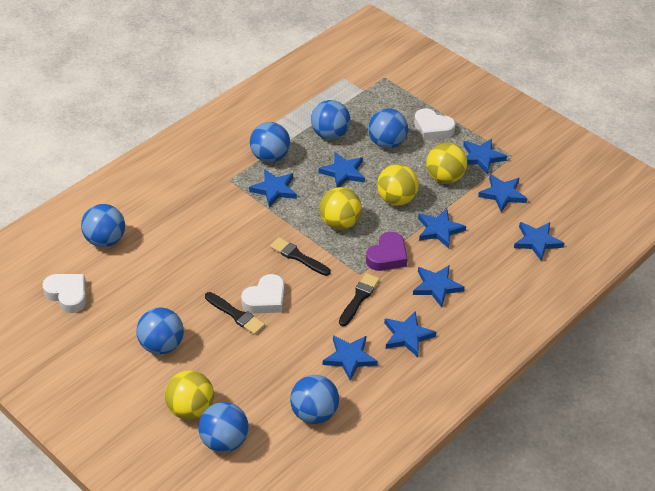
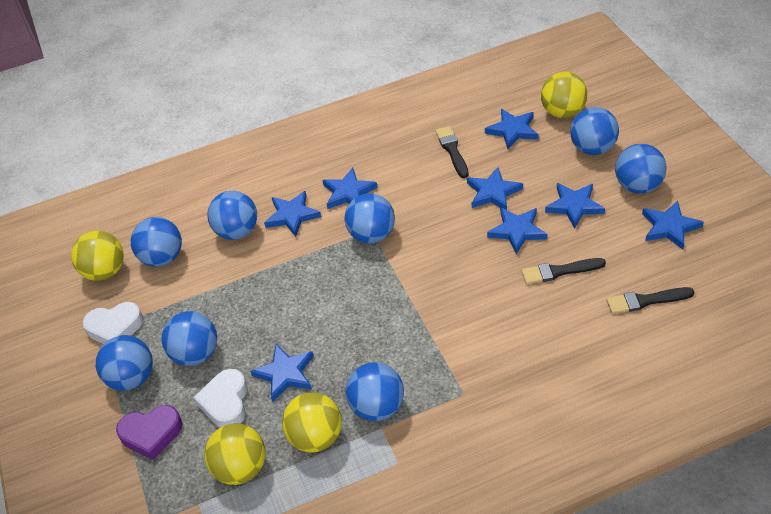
blue ball: [81,204,125,247] [136,307,184,355] [198,402,249,453] [250,122,290,163] [290,375,339,424] [311,100,351,140] [368,109,408,148] = 7 -> [96,335,153,391] [131,217,182,267] [161,311,217,366] [208,191,257,240] [345,193,395,243] [345,362,404,421] [570,107,619,155] [615,144,667,194] = 8
blue star: [249,169,297,207] [319,152,365,187] [323,335,378,381] [384,311,437,357] [413,265,465,307] [418,209,466,248] [463,139,507,174] [478,174,527,212] [514,222,564,261] = 9 -> [250,344,314,402] [264,191,321,237] [322,167,378,209] [467,167,523,210] [485,109,539,149] [487,207,547,254] [545,183,605,229] [642,200,704,249] = 8
white heart: [42,274,86,313] [241,274,284,314] [414,108,456,140] = 3 -> [83,302,143,344] [194,369,248,428] = 2

